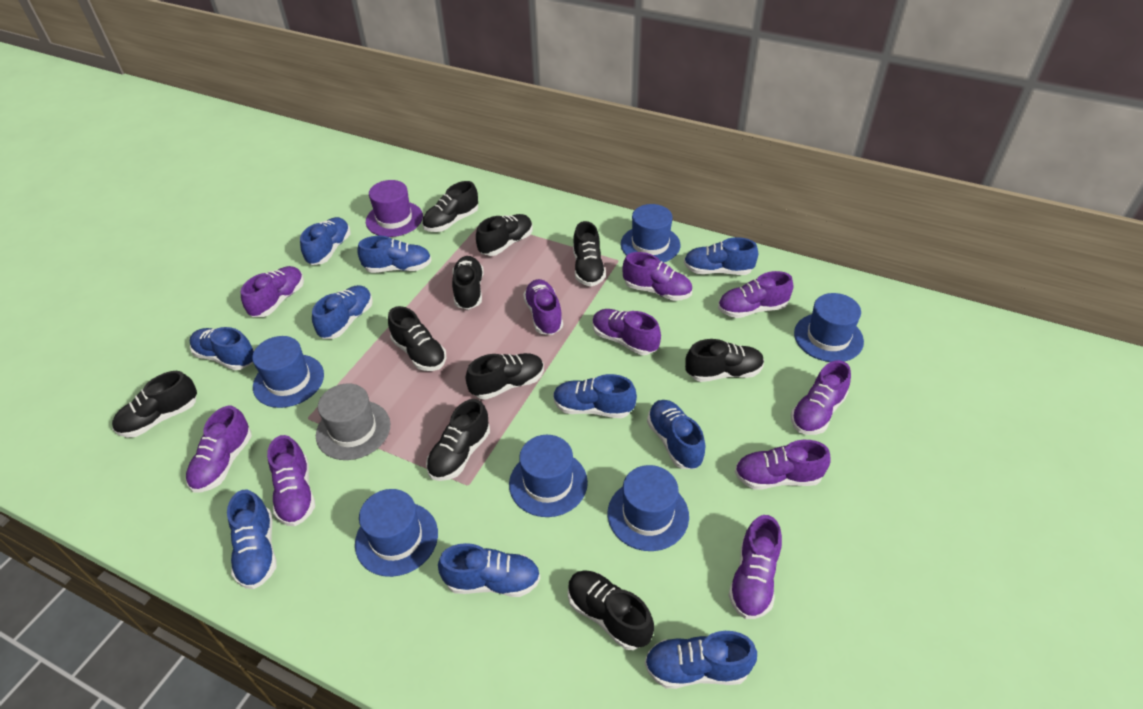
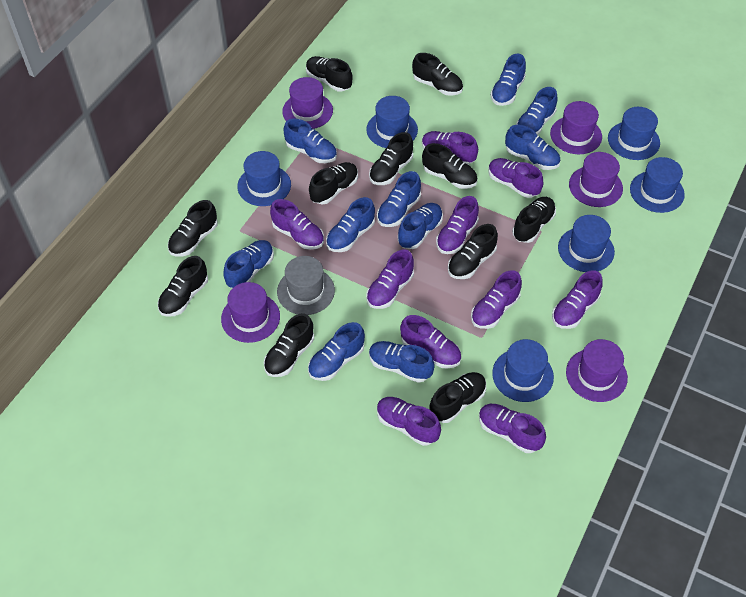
black shoe: [112,371,197,437] [388,306,446,371] [422,181,478,232] [426,399,490,481] [452,256,484,310] [466,353,544,400] [476,214,533,256] [568,570,654,650] [573,221,606,286] [685,339,764,382] = 10 -> [158,256,208,317] [168,200,218,256] [264,313,314,377] [306,56,352,91] [309,162,358,204] [369,132,413,185] [412,53,463,96] [422,143,478,189] [429,372,486,423] [448,224,498,279] [512,197,556,243] = 11
purple hat: [366,180,423,237] = 1 -> [221,282,280,343] [282,77,333,129] [550,101,602,154] [566,339,628,402] [569,152,623,207] = 5

